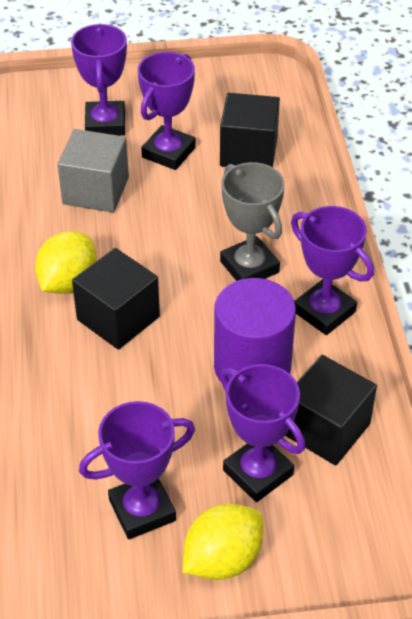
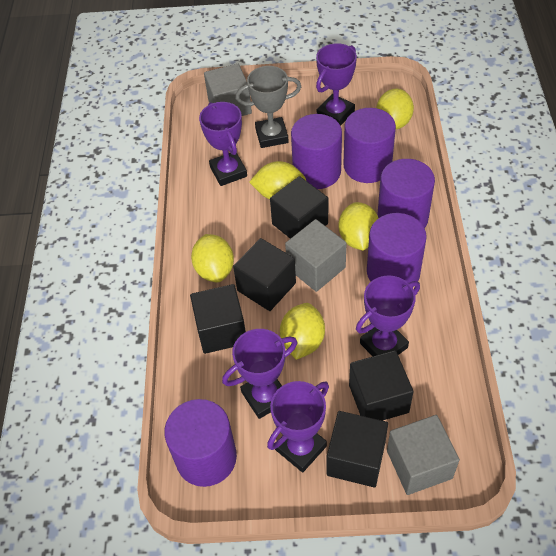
black cube: [72,248,160,349] [220,93,280,167] [285,355,377,465] = 3 -> [190,284,246,354] [233,238,296,311] [270,176,328,239] [327,411,388,487] [349,350,414,421] = 5
grey cube: [57,129,129,212] = 1 -> [204,64,252,116] [285,219,347,292] [387,415,460,495] = 3
purple cylinder: [214,278,296,383] = 1 -> [164,399,237,487] [291,114,342,189] [344,108,396,183] [367,213,427,288] [377,159,435,228] = 5
yellow lemon: [35,231,97,294] [183,504,263,580] = 2 -> [191,234,234,282] [249,161,306,199] [280,303,325,360] [339,202,378,251] [376,89,414,129] = 5

